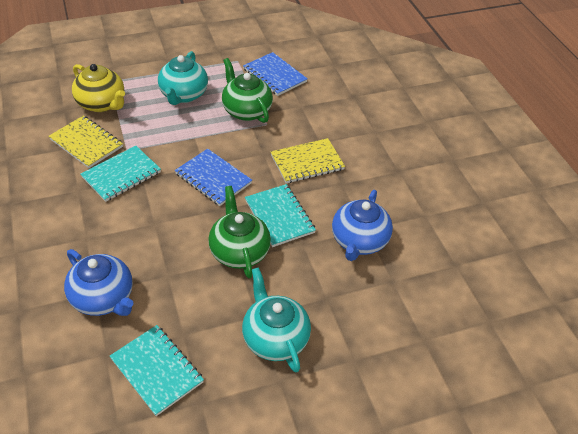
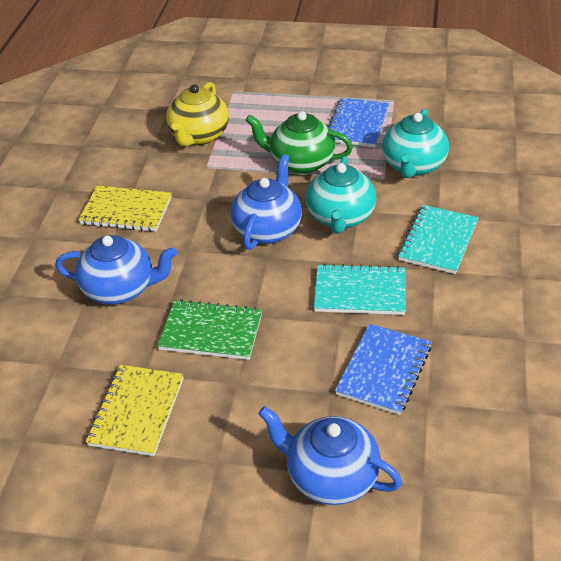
blue teapot: [64,249,134,316] [332,190,393,261] = 2 -> [56,235,177,304] [230,154,302,250] [258,406,402,505] = 3
green notebook: none = 0 -> [157,299,262,360] = 1
green teapot: [208,186,271,278] [222,58,273,123] = 2 -> [246,111,353,174] = 1
turquoise notebook: [81,145,161,202] [110,325,204,416] [245,184,316,247] = 3 -> [314,263,406,315] [398,205,478,274] = 2

